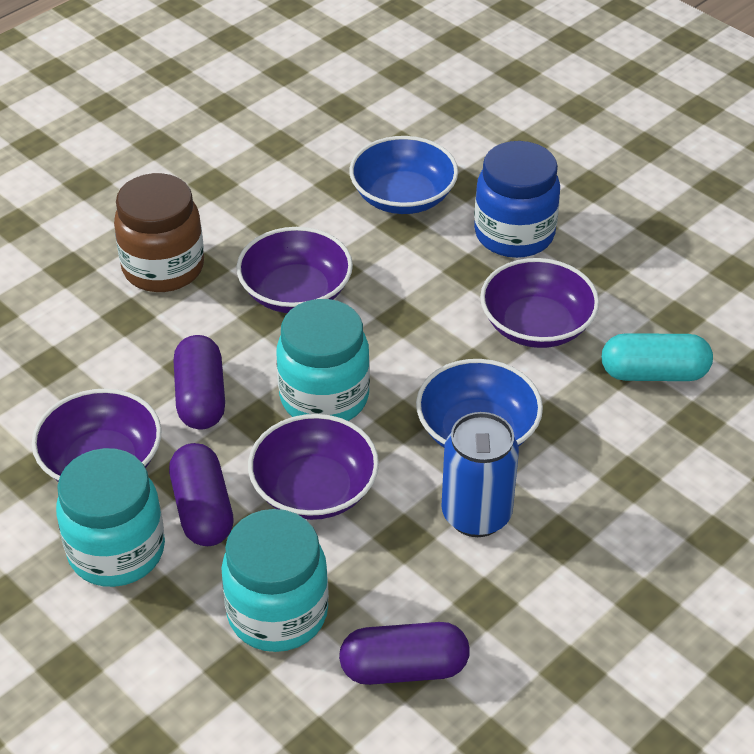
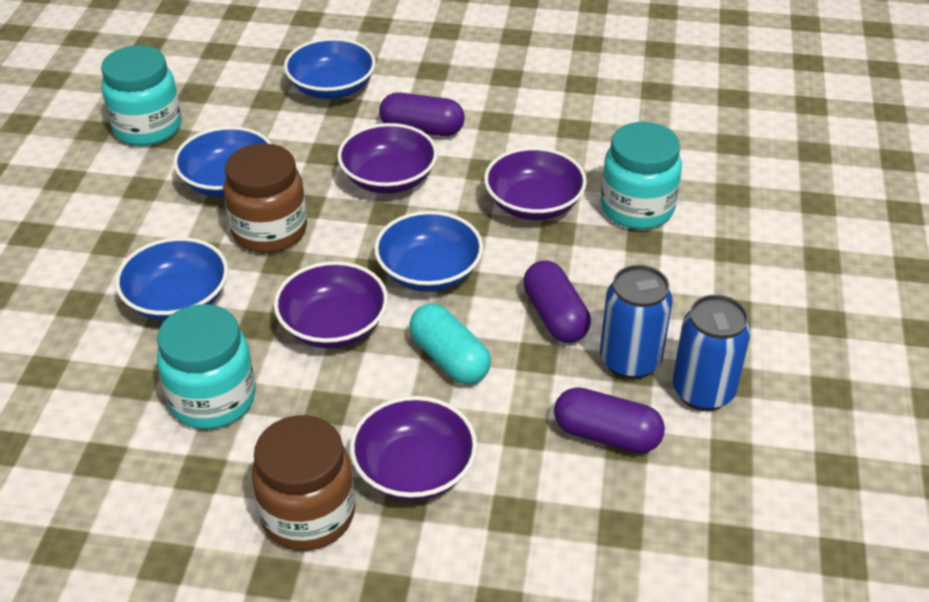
blue bowl: [349,136,458,214] [416,359,543,448] = 2 -> [115,237,228,321] [173,126,272,197] [284,38,376,99] [374,211,483,292] = 4
blue can: [441,412,519,537] = 1 -> [600,265,672,379] [672,295,751,411] = 2
blue jar: [474,141,560,258] = 1 -> none = 0
brown jar: [114,173,204,292] = 1 -> [224,143,307,253] [252,415,355,551] = 2

